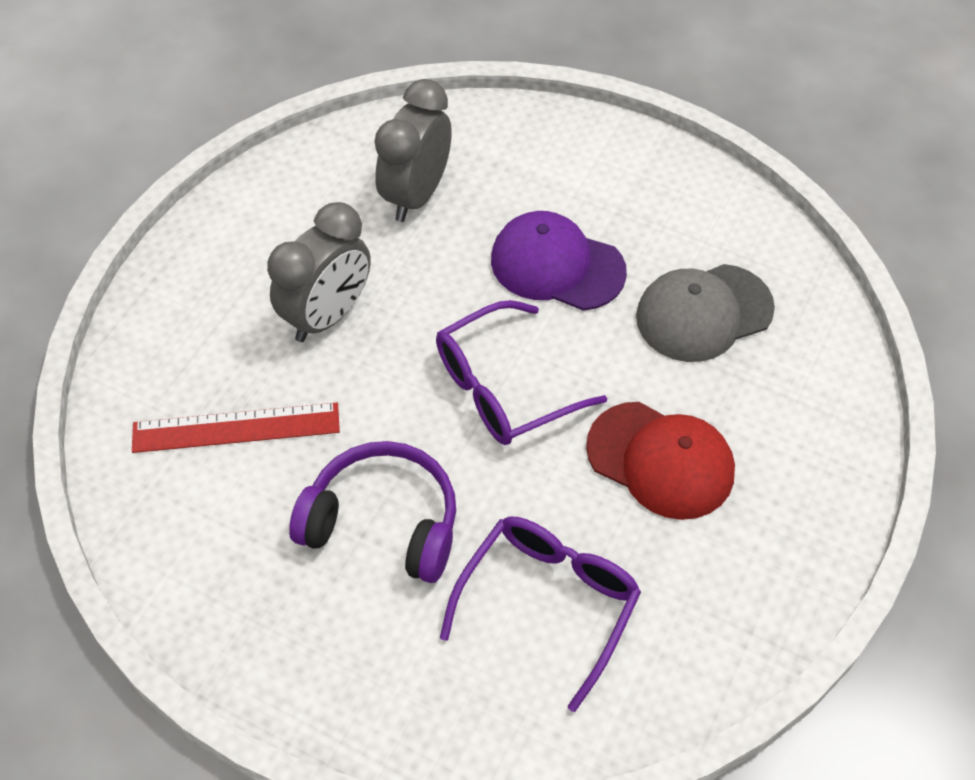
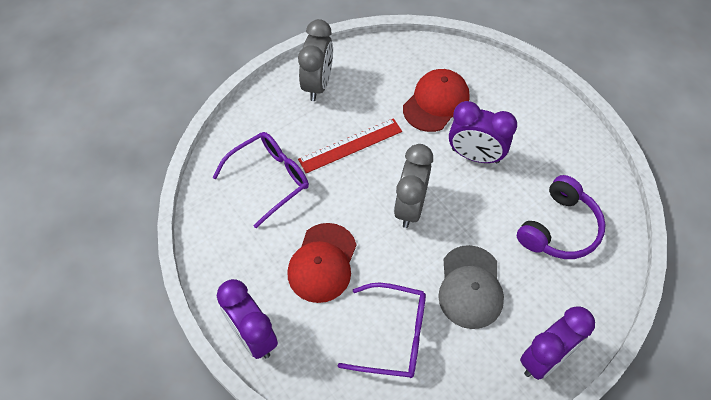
purple cap: [491,211,627,311] = 1 -> none = 0
purple clock: none = 0 -> [217,279,278,359] [449,101,517,164] [520,306,595,380] = 3
red cap: [586,402,735,520] = 1 -> [287,223,357,303] [403,69,469,132] = 2

